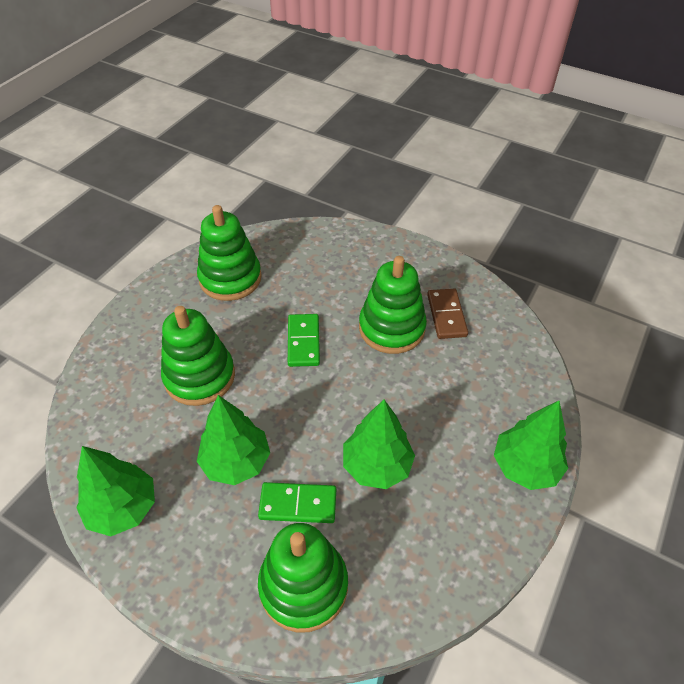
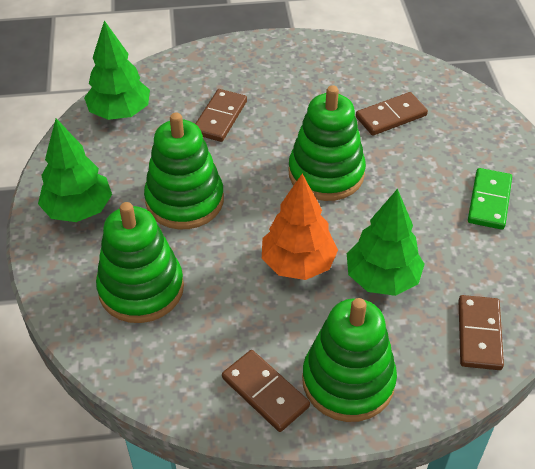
brown domino: [427,289,468,339] = 1 -> [195,89,247,142] [222,350,310,432] [356,92,428,136] [458,295,504,370] = 4
green domino: [258,482,336,523] [288,314,320,367] = 2 -> [468,168,512,230] = 1
green tree: [76,446,155,536] [197,395,270,485] [343,400,415,489] [494,401,568,490] = 4 -> [38,118,112,222] [84,20,150,120] [347,189,425,296] = 3
orange tree: none = 0 -> [262,174,338,280] = 1

